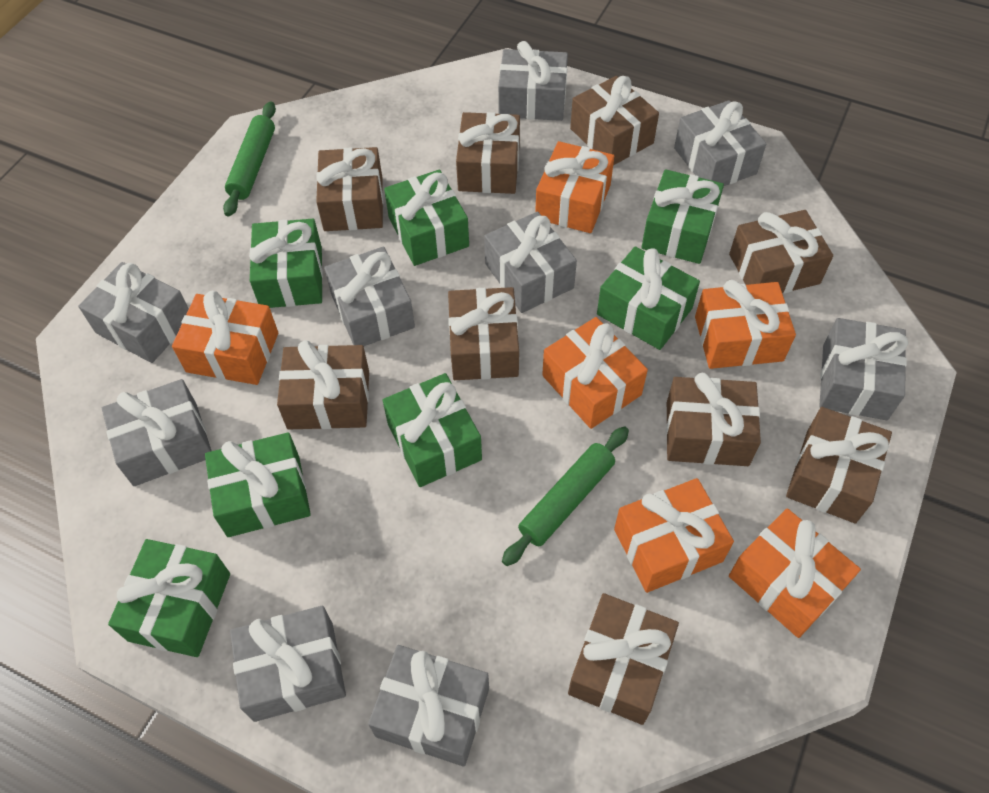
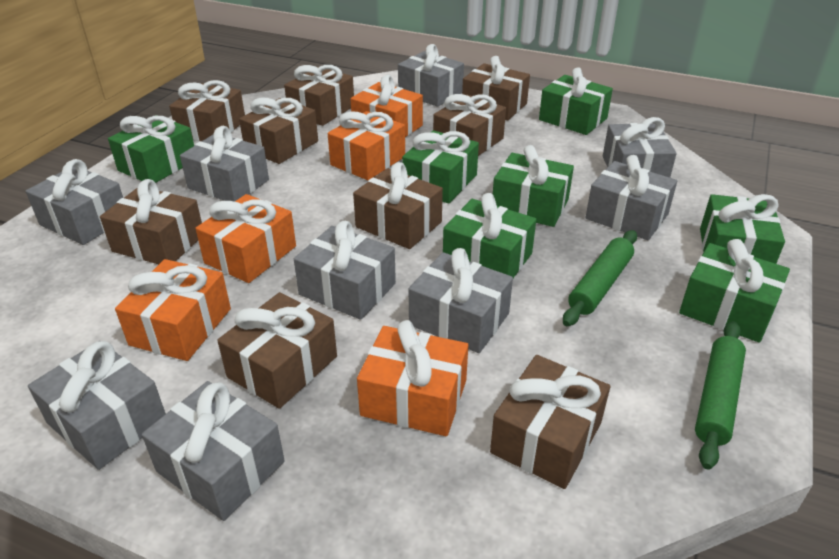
orange gift: [172,291,278,385] [535,141,614,233] [542,317,648,429] [614,478,734,593] [695,280,796,369] [729,508,861,638] = 6 -> [115,259,231,361] [196,194,296,283] [328,111,405,180] [351,75,423,137] [357,320,468,436] = 5

